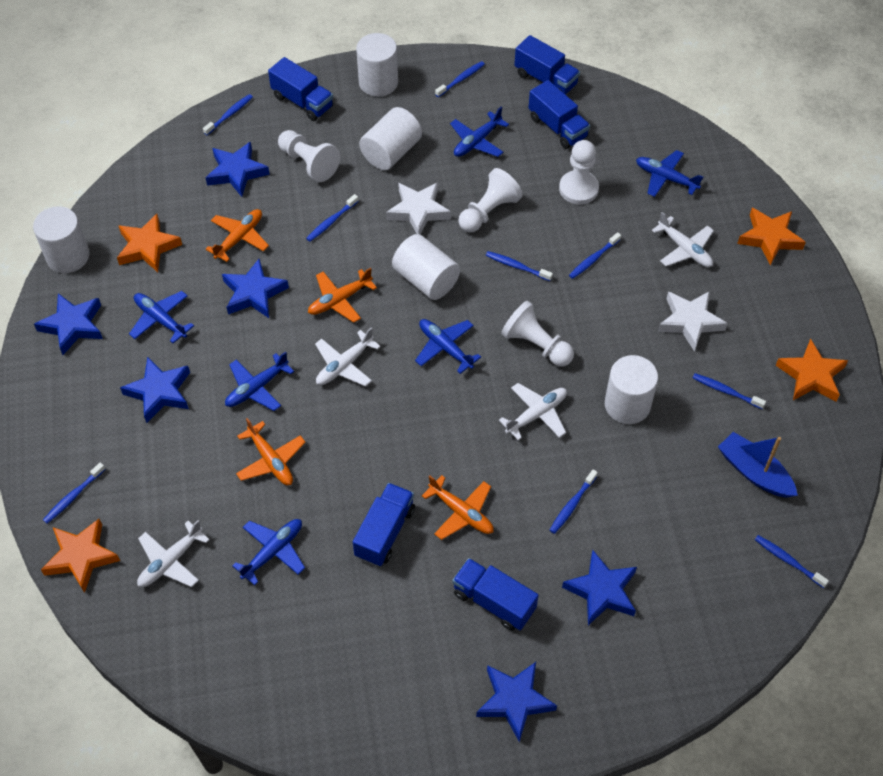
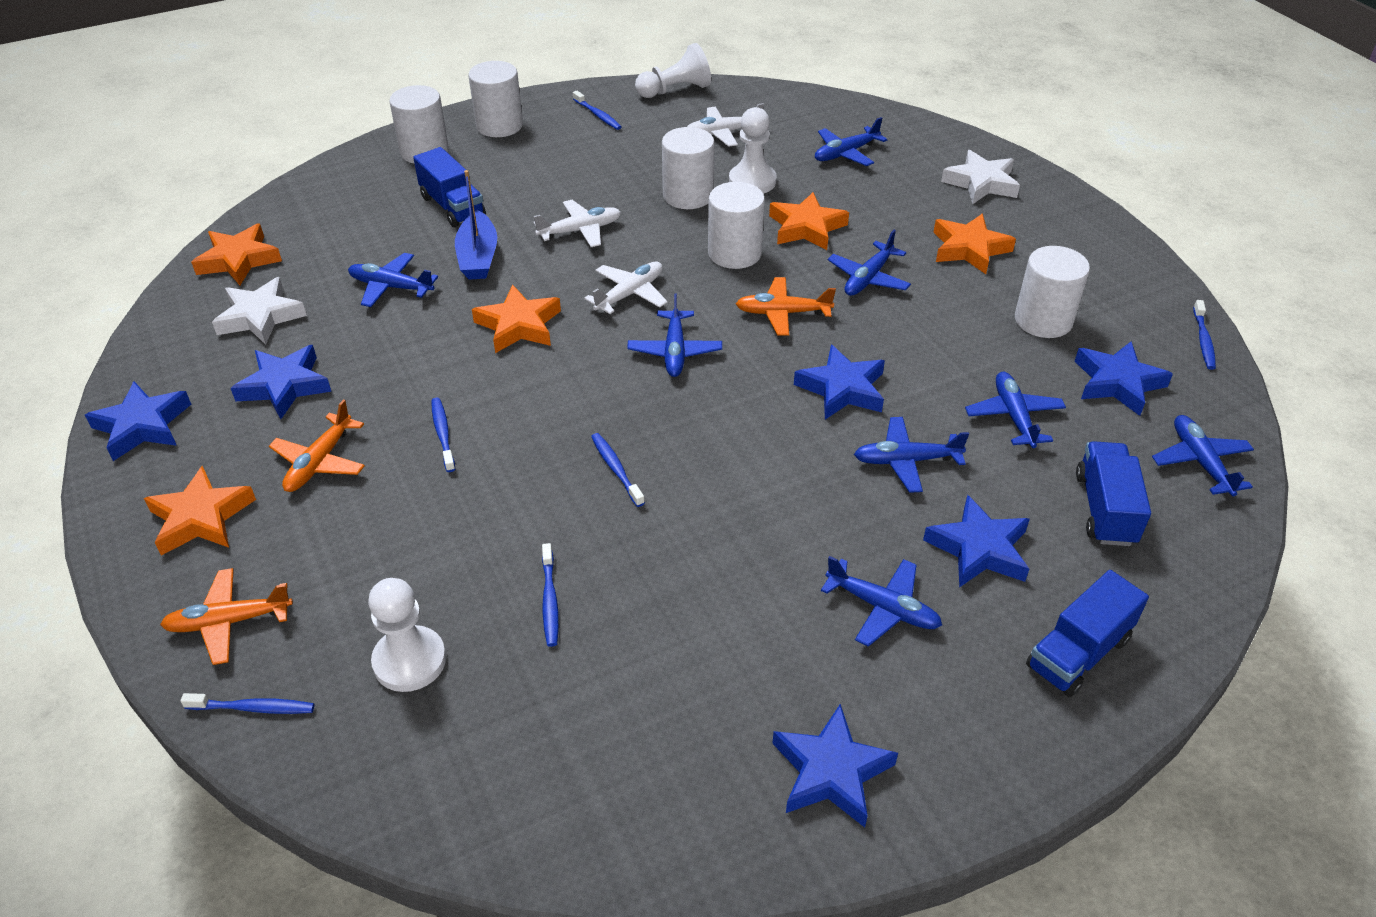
blue plane: [129,291,194,343] [225,351,294,411] [232,519,305,585] [415,319,481,374] [450,107,509,157] [636,150,704,197] = 6 -> [348,253,438,307] [627,293,722,377] [815,117,888,166] [821,556,942,647] [828,230,911,296] [854,417,969,493] [965,372,1066,448] [1152,415,1254,497] = 8
blue toothbrush: [43,463,105,524] [203,94,253,135] [306,194,358,242] [435,61,485,97] [486,251,553,281] [550,469,598,534] [569,232,621,279] [693,373,766,409] [755,535,829,588] = 9 -> [180,693,314,714] [431,398,455,472] [542,543,559,647] [573,91,622,130] [591,433,645,507] [1193,300,1216,370] = 6
blue truck: [268,57,333,121] [353,483,415,566] [452,558,539,631] [515,35,580,94] [528,80,590,149] = 5 -> [413,147,486,227] [1026,570,1149,697] [1076,441,1151,546] = 3
orange plane: [206,209,269,262] [236,418,306,485] [308,268,377,323] [422,475,494,540] = 4 -> [160,568,293,665] [269,399,365,492] [736,277,836,336] = 3
orange star: [41,519,120,593] [117,214,182,272] [737,208,806,265] [776,339,848,402] = 4 -> [144,466,256,555] [191,224,282,285] [472,285,561,353] [769,192,849,250] [933,214,1016,274] = 5
white pawn: [278,130,340,182] [458,168,523,232] [501,301,574,366] [559,140,599,204] = 4 -> [368,578,446,692] [635,43,711,98] [729,107,776,194] = 3
white plane: [137,520,210,587] [315,327,381,386] [499,383,567,440] [652,212,714,267] = 4 -> [534,200,621,247] [584,262,668,314] [687,103,764,147] = 3

